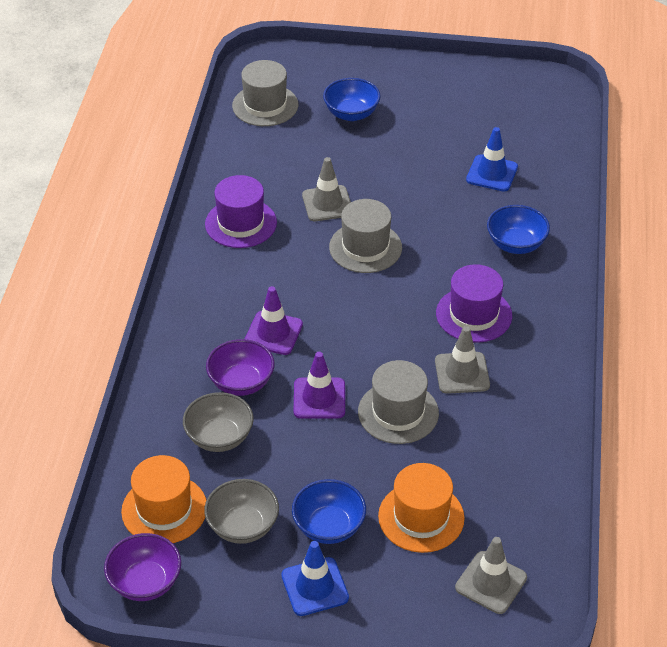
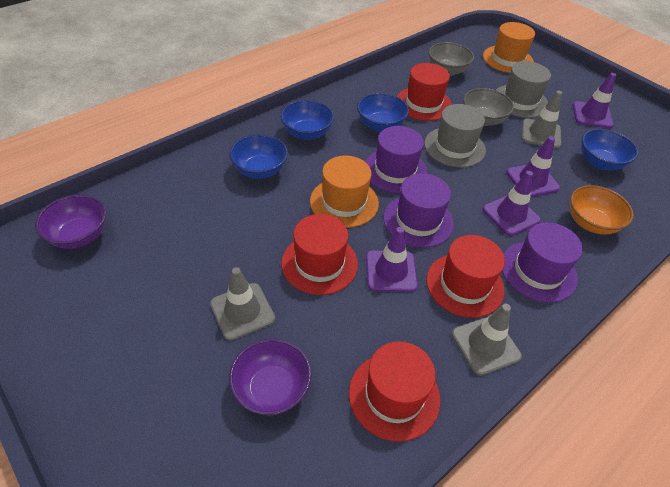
blue bowl: [292,479,366,544] [323,78,381,121] [487,205,550,254] = 3 -> [229,134,288,179] [280,100,334,140] [357,93,409,132] [581,129,638,170] = 4
blue traffic cone: [281,541,349,616] [466,127,518,191] = 2 -> none = 0
grey hat: [232,60,298,126] [329,199,402,273] [358,360,439,444] = 3 -> [424,104,486,167] [496,61,551,118] = 2
orange bowl: none = 0 -> [570,185,634,235] = 1
purple hat: [205,175,277,248] [436,264,512,343] = 2 -> [365,126,428,193] [383,173,454,248] [502,222,583,303] = 3
purple traffic cone: [245,286,303,355] [294,352,345,419] = 2 -> [366,227,418,292] [482,171,541,236] [506,136,560,197] [573,73,616,128] = 4
red hat: none = 0 -> [281,214,358,295] [349,341,440,442] [397,63,452,121] [426,235,505,318] = 4

